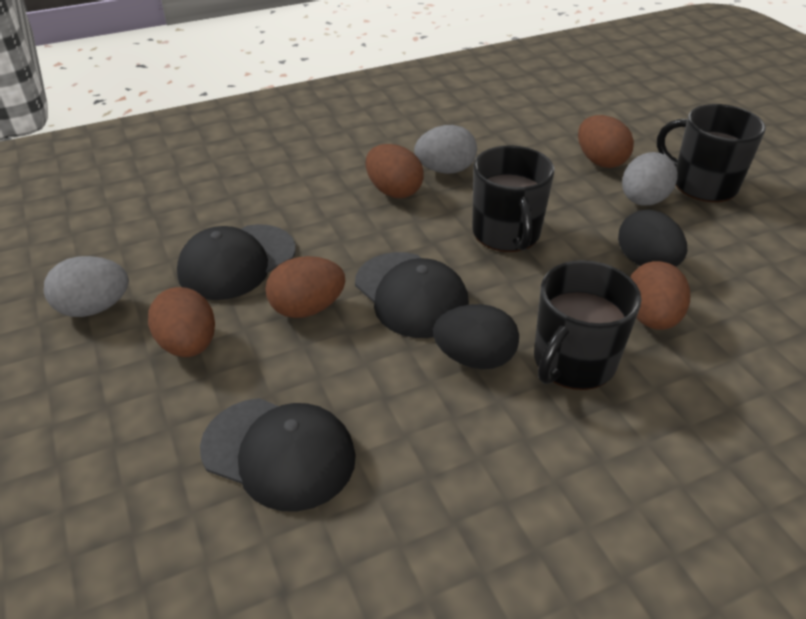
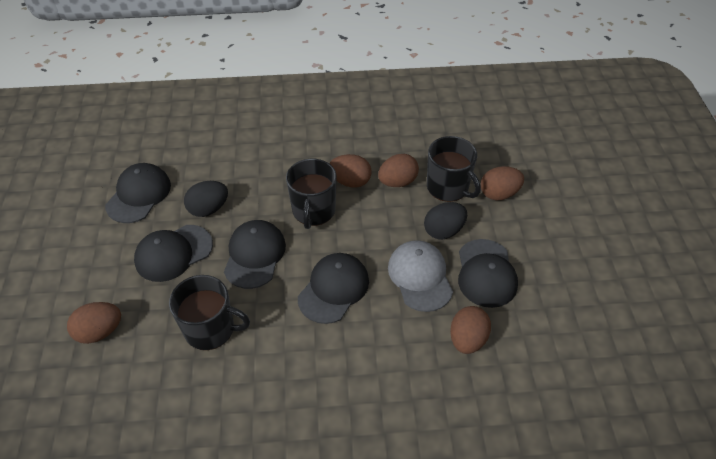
black cap: [177,224,296,300] [200,398,356,512] [355,252,469,338] = 3 -> [105,163,171,223] [134,225,213,282] [224,220,286,289] [298,253,369,324] [458,239,518,308] = 5
grey cap: none = 0 -> [388,240,453,312] = 1
grey egg: [44,256,129,317] [414,125,477,174] [622,152,678,206] = 3 -> none = 0

